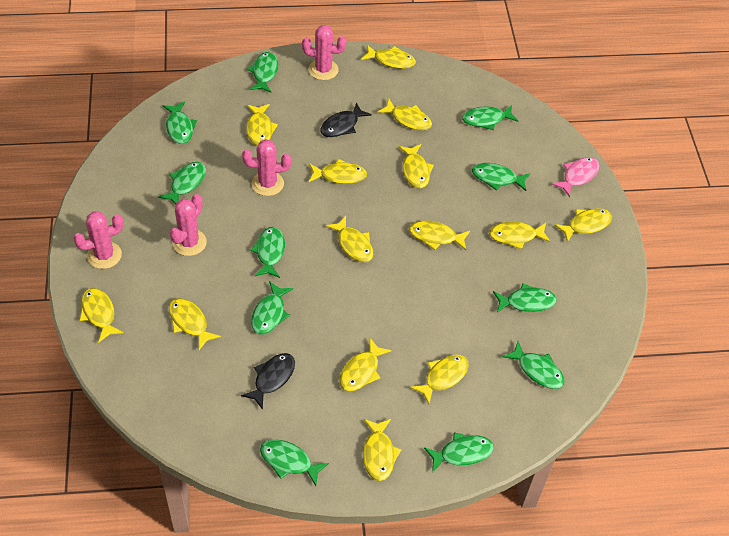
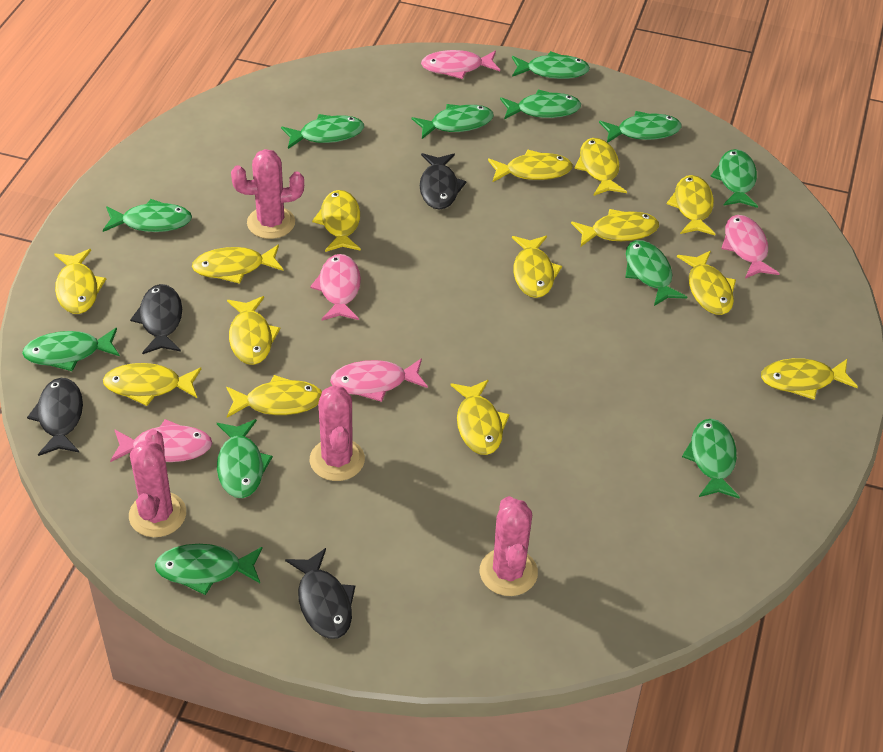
black fish: [241,353,295,410] [321,102,372,137] = 2 -> [27,378,83,456] [130,284,182,354] [285,548,355,639] [420,153,467,210] = 4
green fish: [158,162,206,205] [162,102,197,144] [247,52,279,93] [250,227,285,278] [251,281,293,335] [260,440,329,486] [424,432,494,473] [462,105,518,130] [472,163,530,191] [493,283,557,313] [503,341,565,389] = 11 -> [22,328,120,371] [103,199,192,232] [155,544,262,595] [217,419,273,498] [281,114,364,149] [412,104,494,139] [500,90,581,119] [512,51,590,79] [599,111,681,143] [625,240,687,306] [682,419,740,499] [710,149,758,208] = 12
pink fish: [551,157,599,197] = 1 -> [110,419,212,462] [310,254,361,320] [330,358,428,402] [421,50,500,79] [721,215,780,278] = 5

